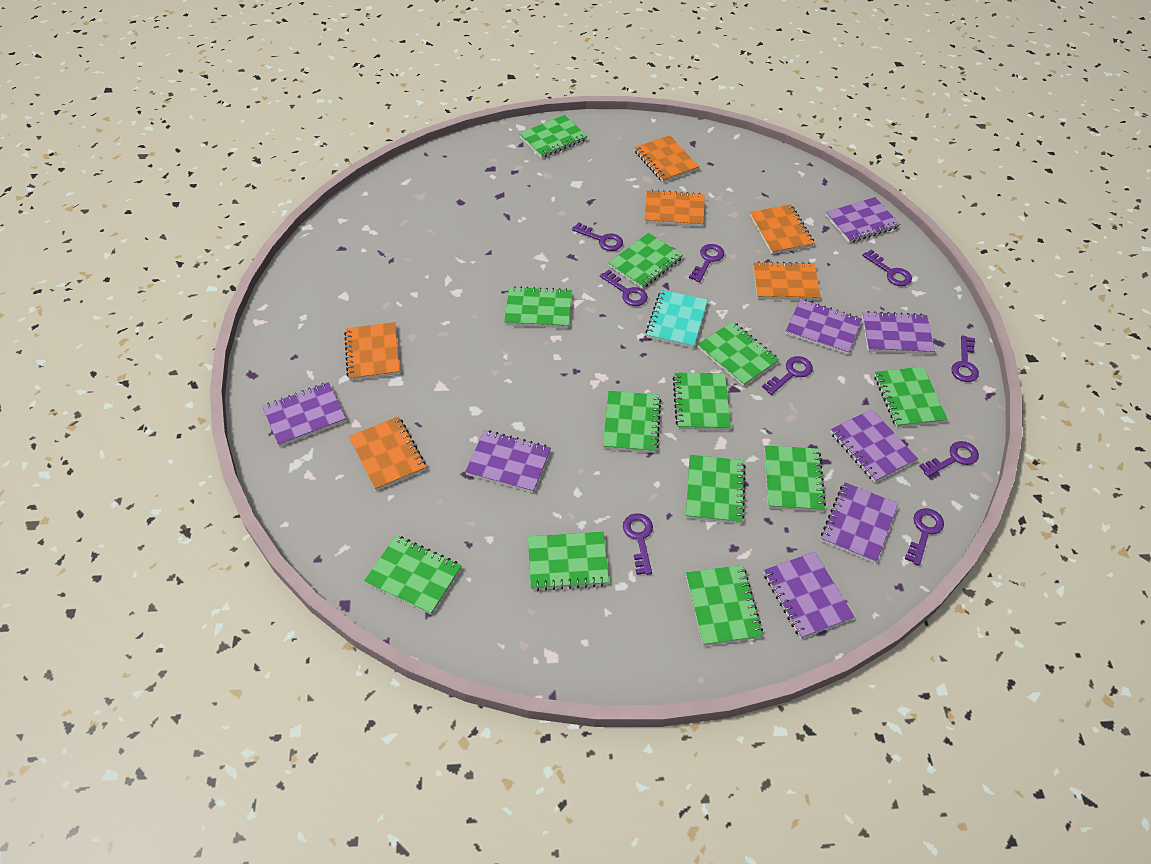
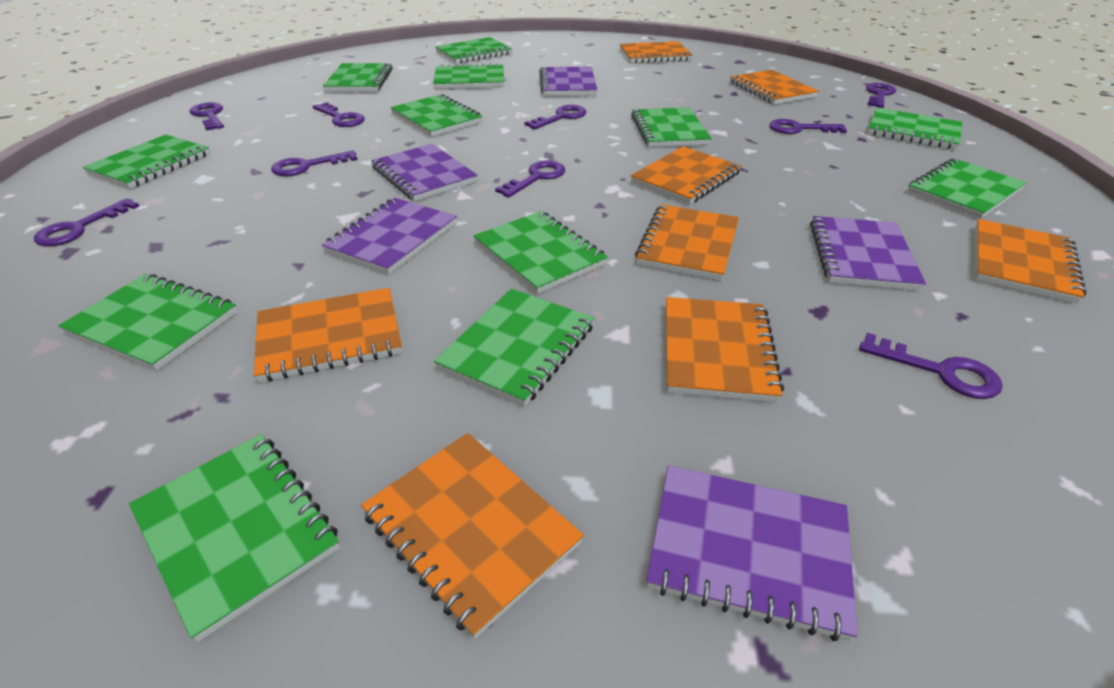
orange notebook: [344,322,400,381] [349,416,426,491] [634,135,699,182] [644,190,705,227] [750,204,815,254] [753,261,821,300] = 6 -> [254,288,402,382] [361,433,584,639] [620,41,693,63] [631,146,741,204] [635,204,739,280] [666,297,784,402] [730,70,819,104] [975,219,1087,303] = 8
purple notebook: [262,382,346,447] [465,430,551,493] [764,552,854,639] [785,299,862,355] [821,482,898,563] [825,197,900,243] [830,409,918,483] [862,311,935,354] = 8 -> [322,198,457,274] [371,144,478,201] [539,67,598,96] [646,465,858,641] [810,216,926,290] = 5
turquoise notebook: [646,290,708,348] = 1 -> none = 0

